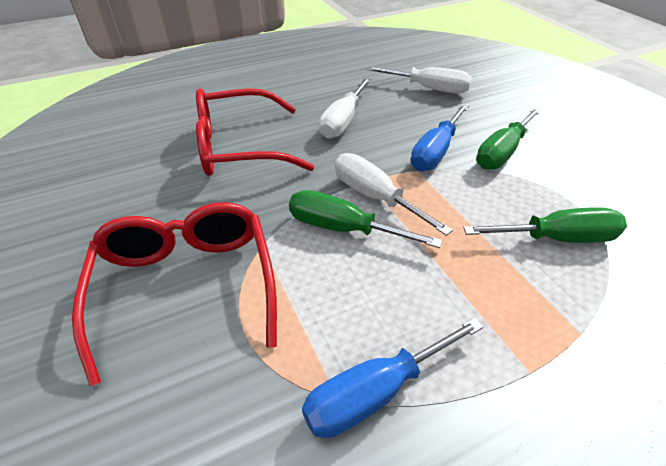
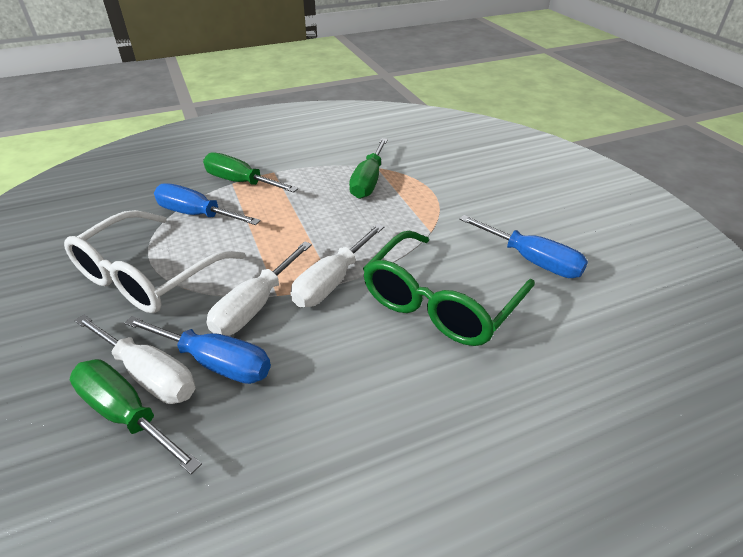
blue screwdriver: [302,318,484,438] [411,104,469,171] = 2 -> [125,316,271,384] [154,183,261,225] [459,215,588,278] = 3
green glasses: none = 0 -> [363,231,535,346] = 1
red glasses: [72,202,277,386] [196,88,314,176] = 2 -> none = 0
white glasses: none = 0 -> [64,210,246,313] = 1

